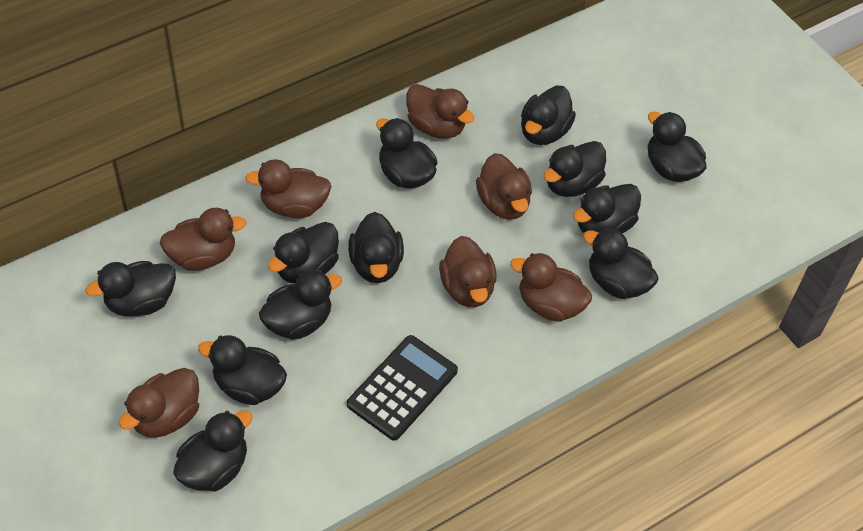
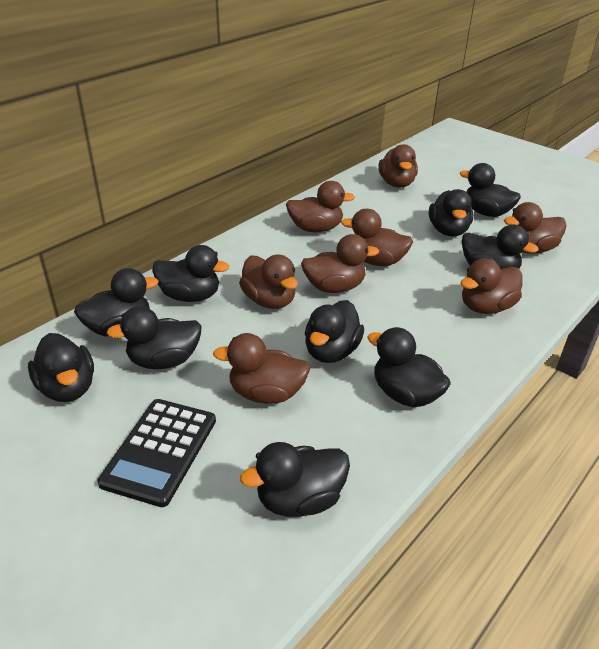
black duck: [86,261,176,317] [173,410,253,492] [198,335,287,405] [259,270,342,340] [268,222,339,284] [348,212,404,283] [376,118,437,189] [521,86,576,145] [543,141,606,197] [573,184,641,234] [583,228,659,299] [648,111,706,182] = 12 -> [28,333,94,402] [74,268,159,336] [107,306,202,369] [152,245,229,302] [240,442,350,517] [305,300,364,363] [367,327,451,407] [429,189,473,236] [460,163,521,217] [462,224,539,269] = 10
brown duck: [119,368,199,438] [160,208,247,271] [245,159,332,218] [406,84,475,139] [439,236,497,307] [476,153,532,220] [510,253,592,322] = 7 -> [213,333,310,404] [239,254,298,309] [286,181,355,232] [301,234,379,293] [341,209,413,266] [378,144,418,188] [460,258,523,314] [504,202,567,254] = 8

